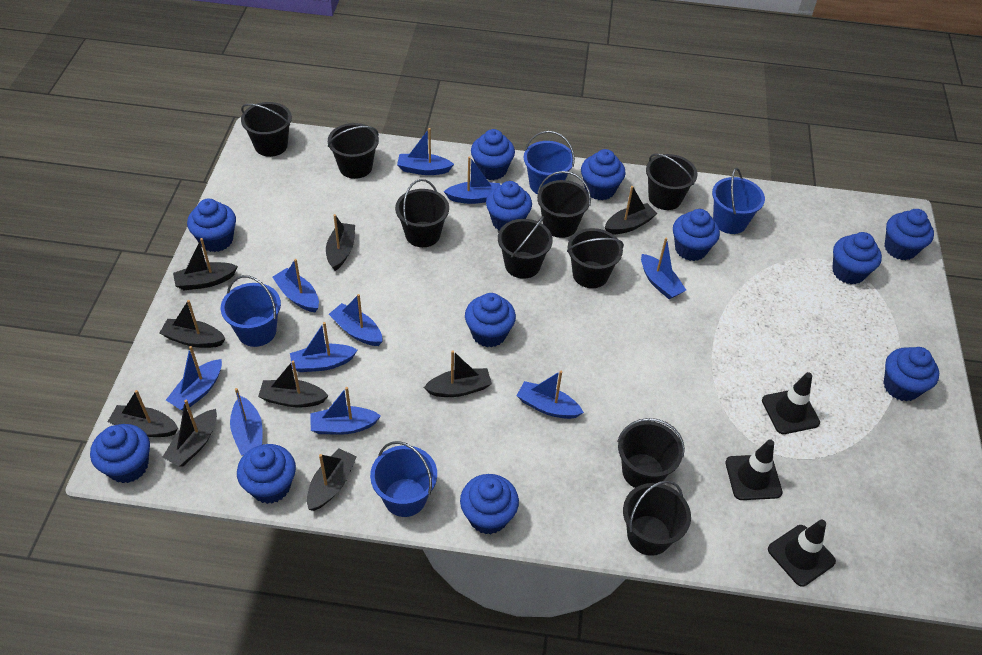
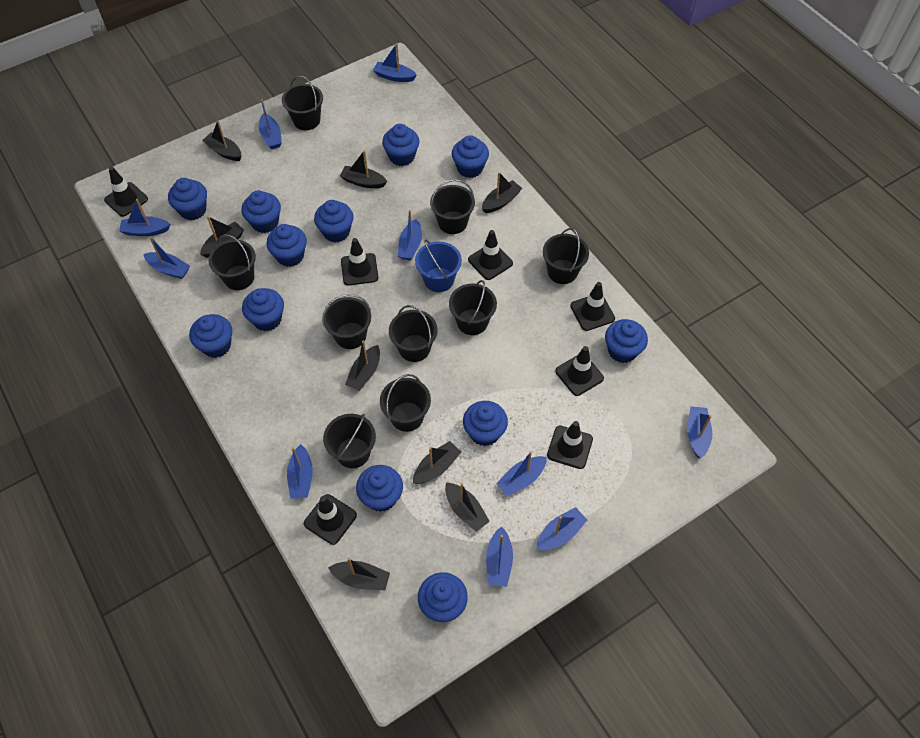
black boat: [107,390,178,437] [160,300,225,348] [162,400,217,466] [173,238,238,290] [258,360,328,407] [307,448,357,511] [326,214,355,271] [424,350,492,397] [605,186,657,235] = 9 -> [200,216,244,258] [202,120,241,161] [328,558,390,590] [340,150,387,188] [345,340,380,391] [413,441,461,484] [445,483,490,532] [482,172,522,213] = 8
black traffic cone: [725,439,783,500] [762,372,820,434] [768,520,836,587] = 3 -> [104,167,148,217] [304,494,357,545] [341,238,378,286] [468,230,513,280] [547,421,593,469] [555,346,604,396] [570,282,615,331] = 7
blue bucket: [221,275,281,347] [370,441,437,517] [524,131,575,194] [712,168,765,234] = 4 -> [415,240,462,292] = 1

